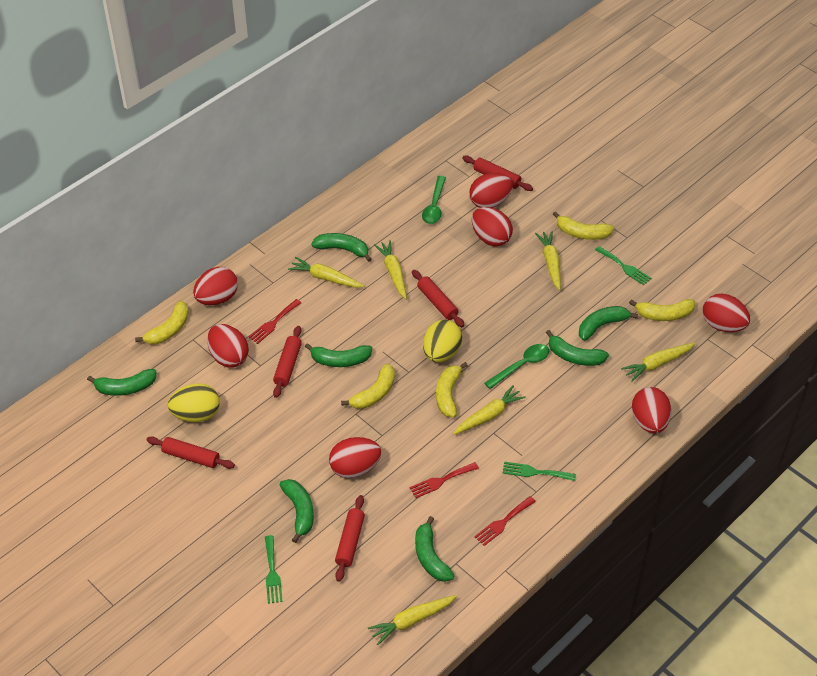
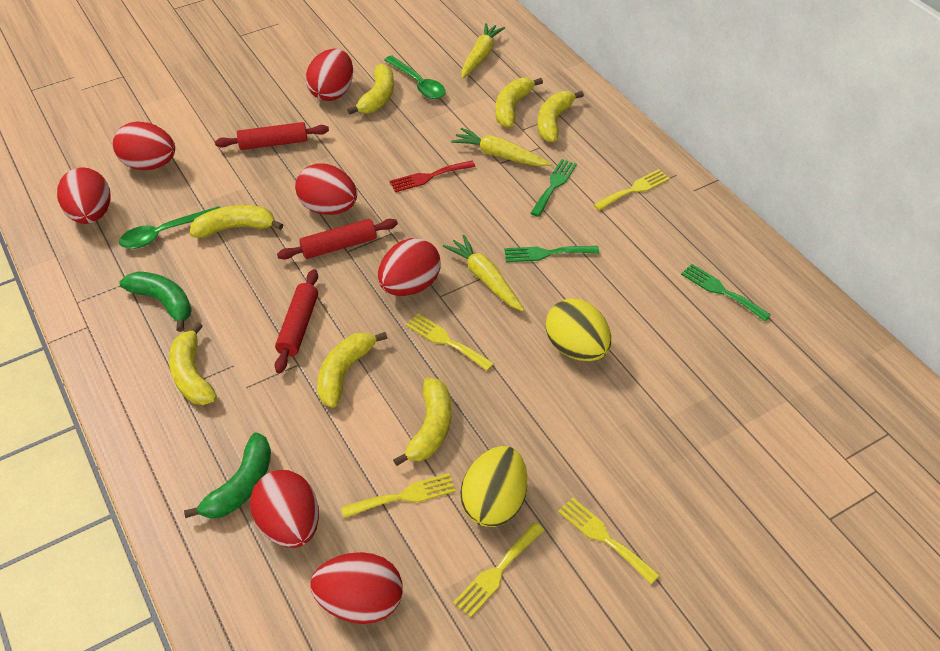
green banana: [87,369,156,396] [280,479,314,543] [305,343,372,367] [311,233,372,262] [415,516,455,582] [546,330,609,366] [579,306,638,341] = 7 -> [119,271,192,332] [184,432,271,519] = 2
red fork: [248,299,301,344] [409,462,479,498] [474,496,536,546] = 3 -> [390,160,476,192] = 1
red rolling pin: [146,436,235,469] [273,326,302,398] [335,495,365,582] [412,270,465,327] [462,156,533,191] = 5 -> [215,122,329,150] [275,269,318,373] [277,219,398,260] = 3
yellow banana: [135,301,189,345] [341,363,395,409] [436,362,468,417] [553,212,614,240] [629,299,695,321] = 5 -> [169,322,217,405] [190,205,283,238] [317,332,387,408] [347,64,394,115] [393,378,451,466] [495,78,543,127] [537,91,584,142] = 7
yellow carrot: [288,257,364,288] [368,595,457,645] [374,240,407,299] [453,385,526,435] [535,231,561,291] [621,343,695,382] = 6 -> [443,235,524,311] [451,128,552,166] [461,23,505,79] = 3
yellow fork: none = 0 -> [341,473,456,518] [406,314,494,371] [453,522,544,618] [558,498,660,584] [593,169,670,211] = 5

